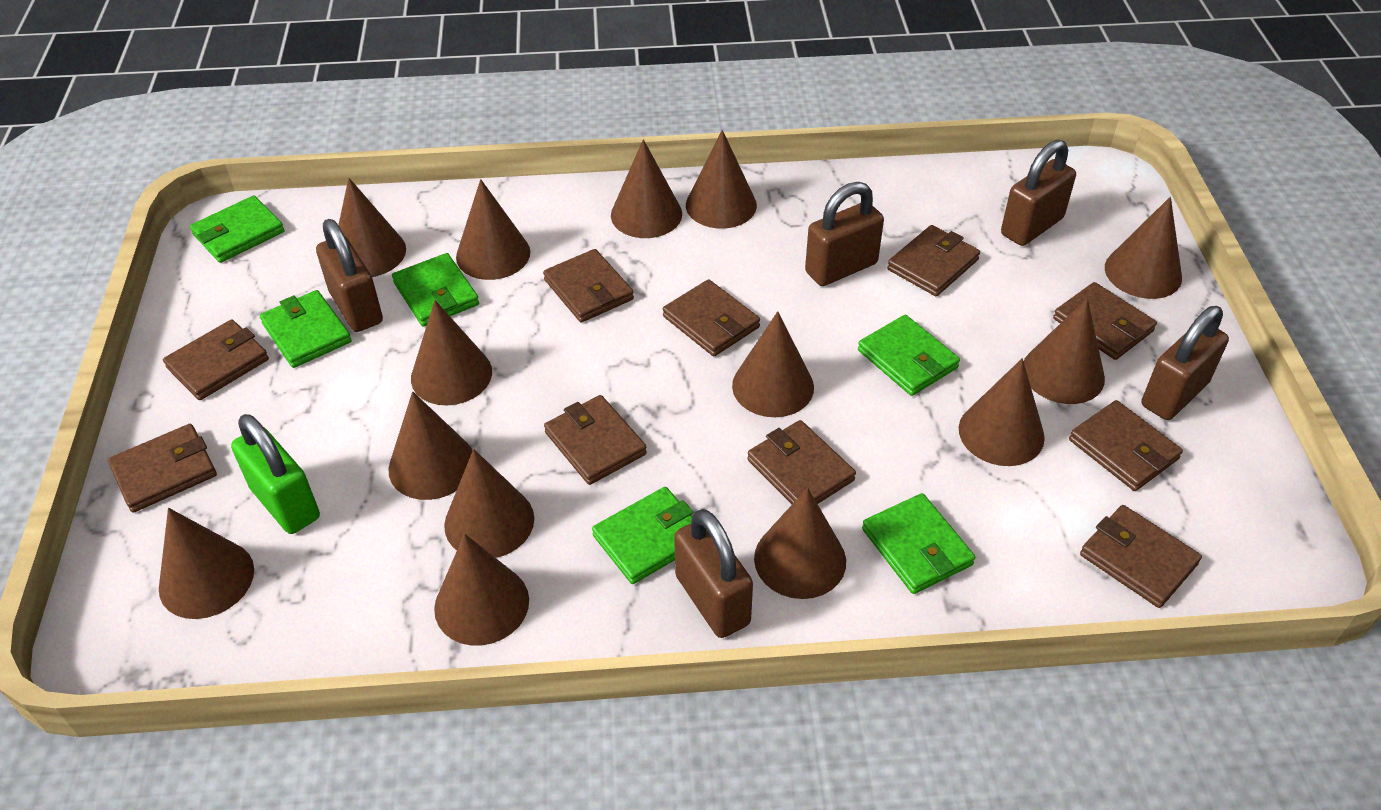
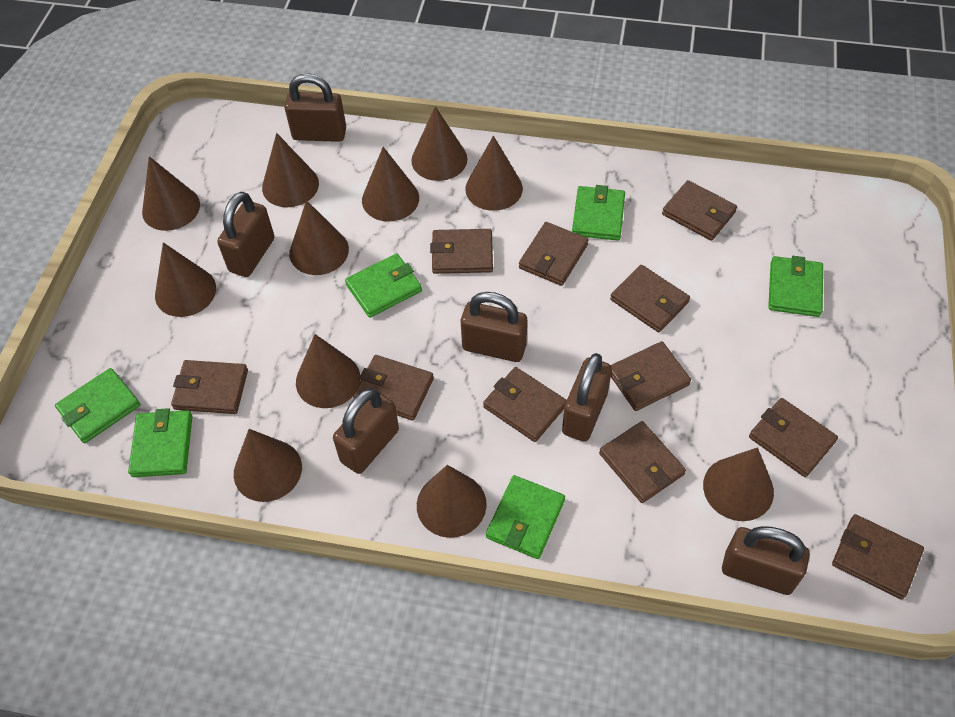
brown cone: [159,508,254,619] [338,178,406,277] [388,392,473,500] [411,300,492,405] [434,534,529,646] [444,449,534,558] [456,179,530,280] [611,139,682,238] [686,130,757,229] [732,311,814,417] [754,488,846,599] [959,358,1045,466] [1024,298,1105,404] [1105,197,1182,299] = 14 -> [142,156,200,231] [155,242,216,317] [234,429,302,502] [262,133,319,207] [289,200,349,275] [296,334,360,408] [362,147,419,221] [411,106,467,181] [417,465,487,538] [465,136,523,211] [703,447,774,521] = 11
brown padlock: [316,219,383,332] [674,509,753,638] [805,182,884,286] [1001,140,1076,246] [1142,306,1229,420] = 5 -> [217,192,274,277] [285,73,346,142] [333,388,399,474] [461,292,527,362] [562,353,612,442] [722,526,810,595] = 6
brown wallet: [108,424,217,513] [163,319,269,400] [543,249,634,322] [544,395,647,485] [663,279,760,356] [747,420,856,504] [887,225,980,296] [1053,282,1157,360] [1069,400,1183,491] [1080,505,1202,608] = 10 -> [171,360,248,414] [353,355,434,420] [430,229,493,274] [483,367,567,442] [519,222,588,286] [599,421,686,503] [610,265,690,332] [611,341,691,411] [662,180,737,241] [749,398,838,477] [832,514,924,600] = 11
green padlock: [231,414,320,534] = 1 -> none = 0

